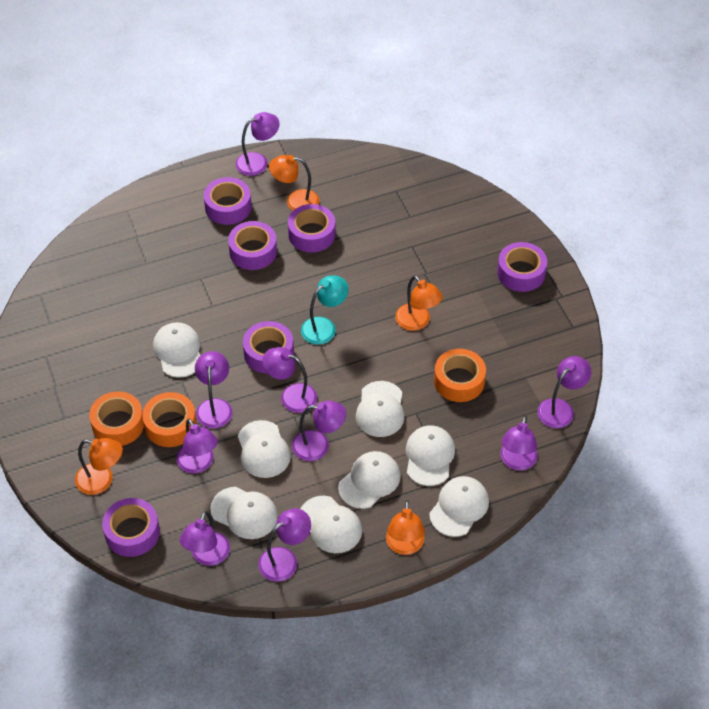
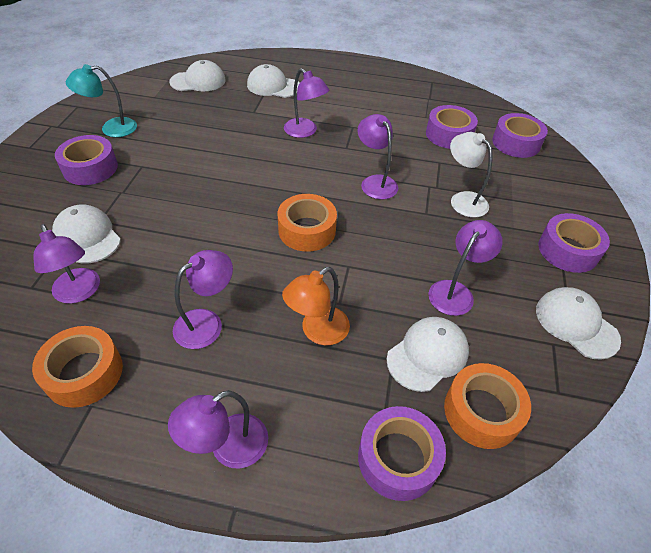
orange lamp: [75,438,123,495] [269,155,320,211] [386,500,425,555] [395,276,443,331] = 4 -> [282,267,350,345] = 1
purple lamp: [176,418,218,474] [180,511,230,566] [195,351,233,429] [236,112,280,176] [258,508,311,582] [262,347,317,413] [292,401,346,461] [500,416,538,471] [537,356,591,428] = 9 -> [33,224,100,304] [168,390,268,469] [173,250,233,349] [284,68,329,138] [357,114,398,199] [428,220,503,316] = 6
purple tape: [102,498,160,557] [204,177,252,225] [228,221,277,270] [243,321,294,374] [288,204,336,252] [497,242,547,292] = 6 -> [55,135,118,185] [358,406,446,501] [426,105,478,149] [492,113,548,158] [538,213,610,273] = 5
white cap: [153,322,200,378] [210,487,278,539] [238,420,291,478] [301,496,362,553] [338,451,401,509] [356,381,404,437] [406,425,455,486] [429,476,489,537] = 8 -> [52,204,121,263] [169,60,226,91] [247,64,299,98] [386,317,469,392] [536,287,621,360] = 5
white lamp: none = 0 -> [450,132,492,218] = 1

